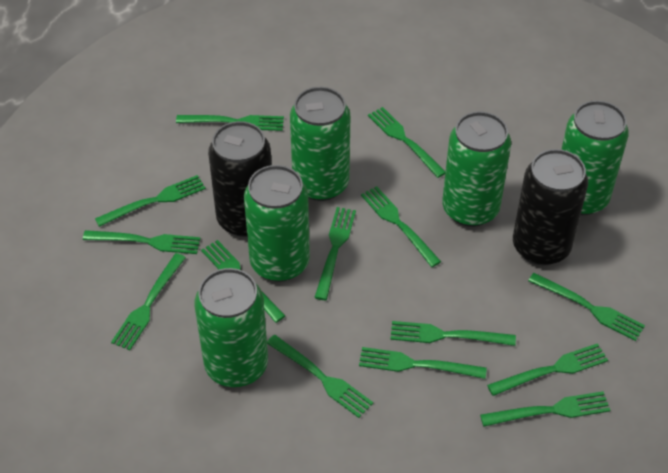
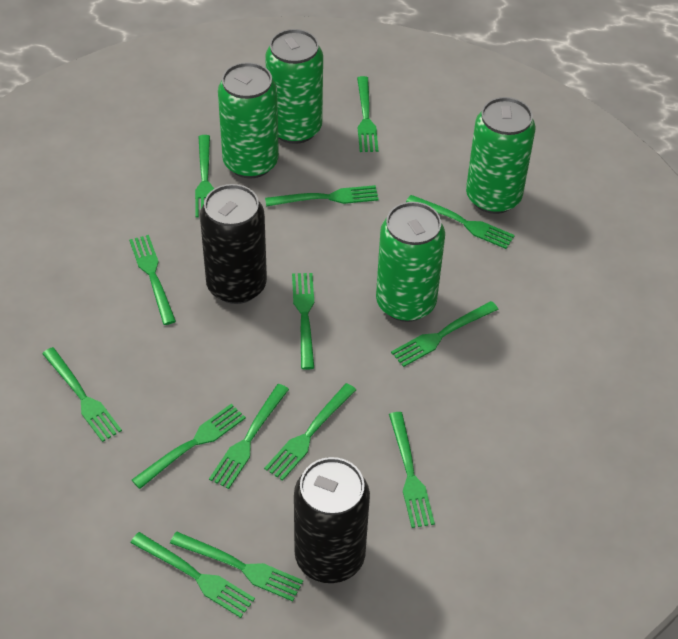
green can: [194,268,268,387] [244,165,310,282] [290,87,350,201] [442,111,511,227] [561,100,629,215] = 5 -> [218,62,279,179] [265,29,323,144] [376,202,445,322] [466,97,535,214] = 4

